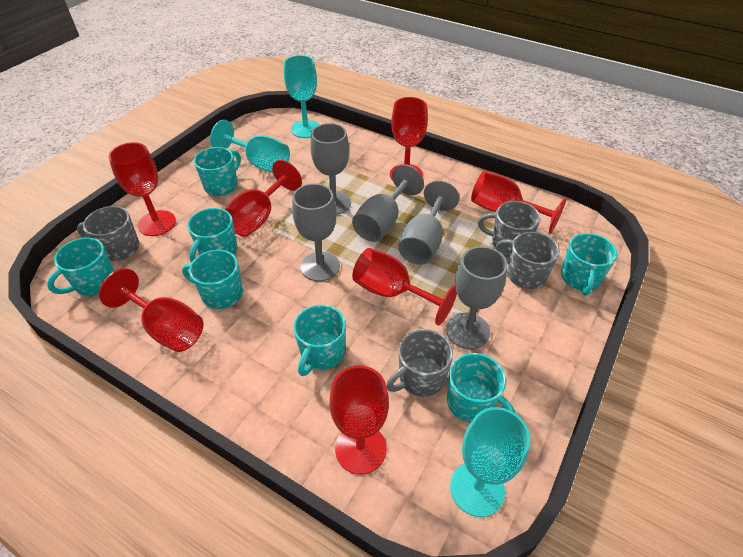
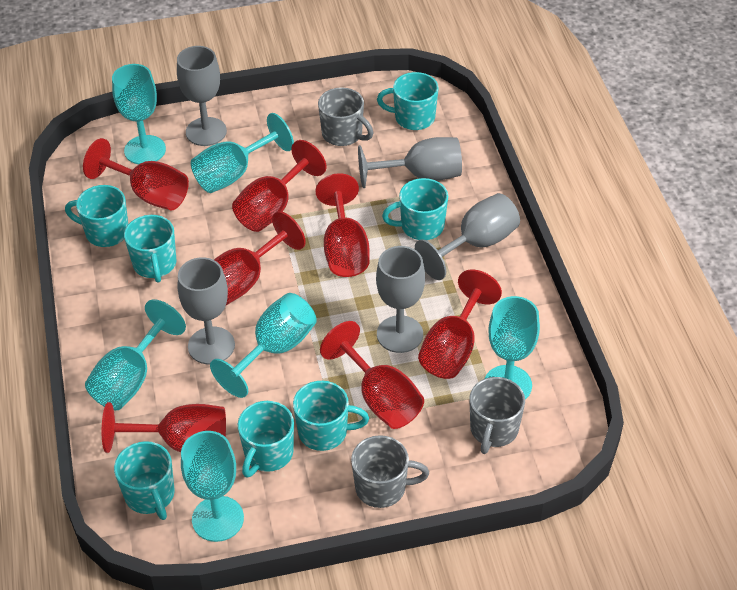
grey mug: [77,206,139,261] [386,329,453,397] [478,201,541,255] [496,232,560,289] = 4 -> [318,88,373,146] [351,435,429,508] [469,377,525,454] = 3
turquoise goblet: [210,120,290,173] [284,55,320,138] [450,407,530,517] = 3 -> [85,299,186,410] [112,64,166,165] [181,431,244,542] [191,113,294,193] [210,293,317,398] [485,296,540,399] = 6

